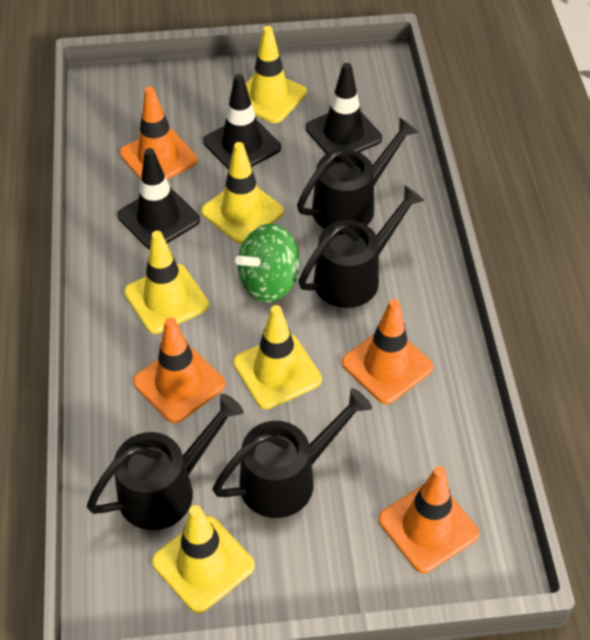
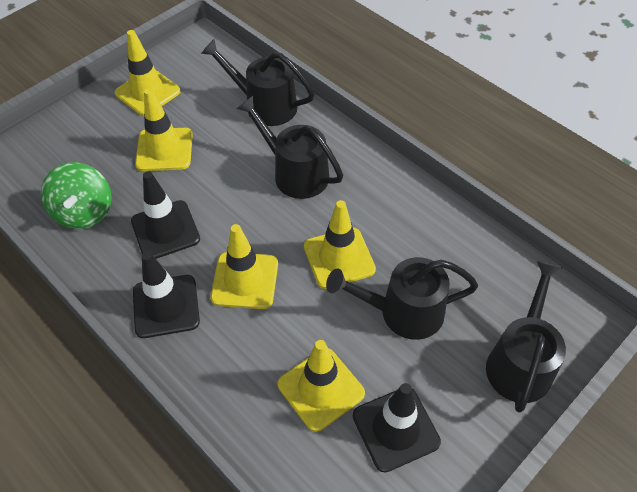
orange traffic cone: [120,87,198,180] [133,317,225,423] [342,299,433,404] [378,466,479,573] = 4 -> none = 0

